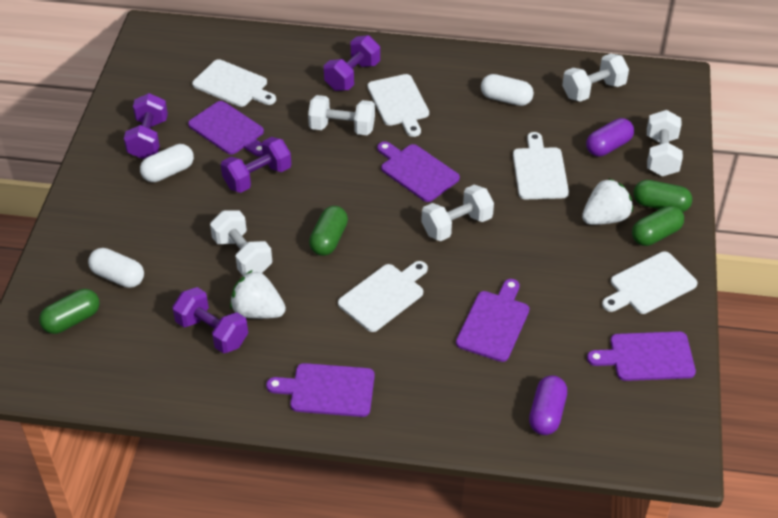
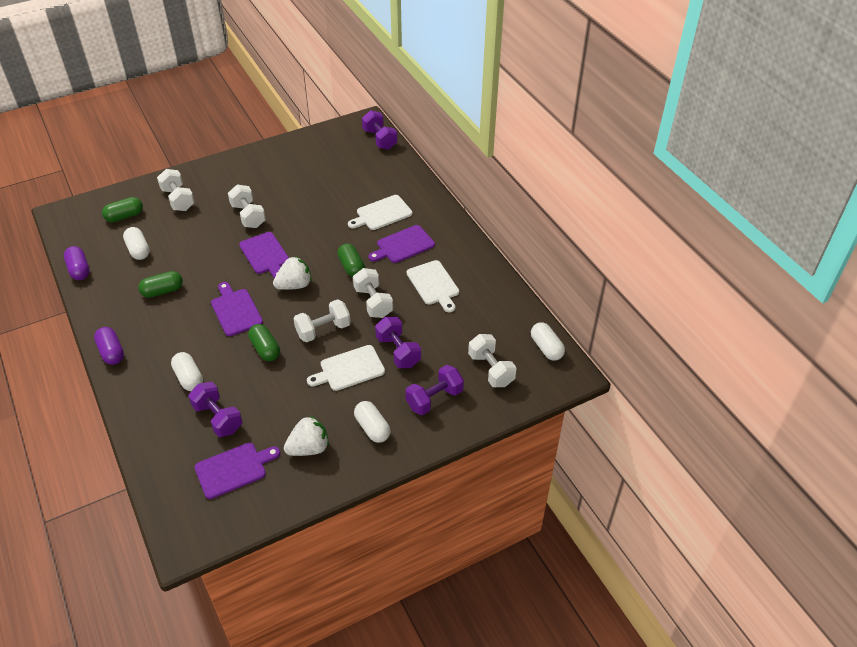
purple cutting board: [188,101,264,157] [266,363,375,417] [377,141,460,202] [456,279,529,362] [587,331,696,381] = 5 -> [195,443,280,499] [211,282,263,336] [239,232,289,278] [368,225,435,263] = 4
white capsule: [88,248,144,288] [140,144,194,182] [481,74,534,106] = 3 -> [123,227,150,260] [171,352,203,391] [354,401,390,443] [531,322,565,361] = 4
white cutting board: [192,59,276,107] [338,261,428,332] [368,74,429,137] [513,132,569,199] [602,251,697,314] = 5 -> [307,345,385,391] [348,195,412,230] [407,260,459,313] = 3

